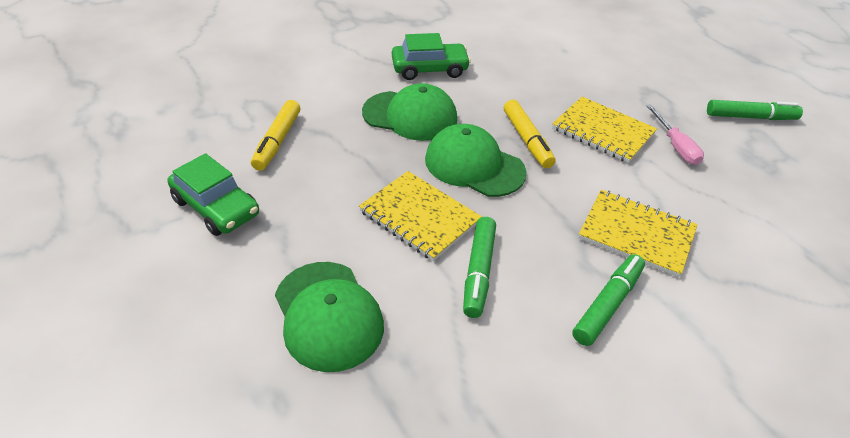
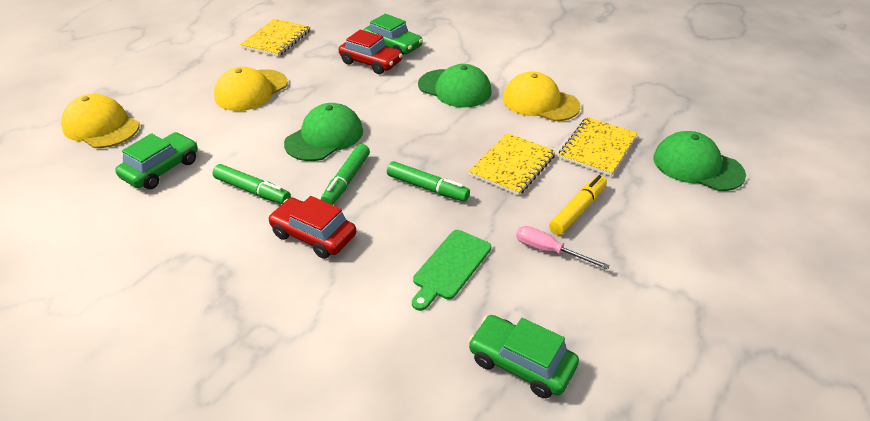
green car: [168,153,259,236] [392,33,471,80] = 2 -> [115,132,198,189] [364,14,423,54] [468,315,579,398] = 3
green cutting board: none = 0 -> [412,230,491,311] = 1
red car: none = 0 -> [268,196,356,259] [339,29,403,74] = 2
yellow cap: none = 0 -> [61,94,140,148] [214,67,288,111] [503,71,580,121] = 3
yellow marker: [251,100,301,171] [504,100,556,168] = 2 -> [549,175,607,235] = 1

